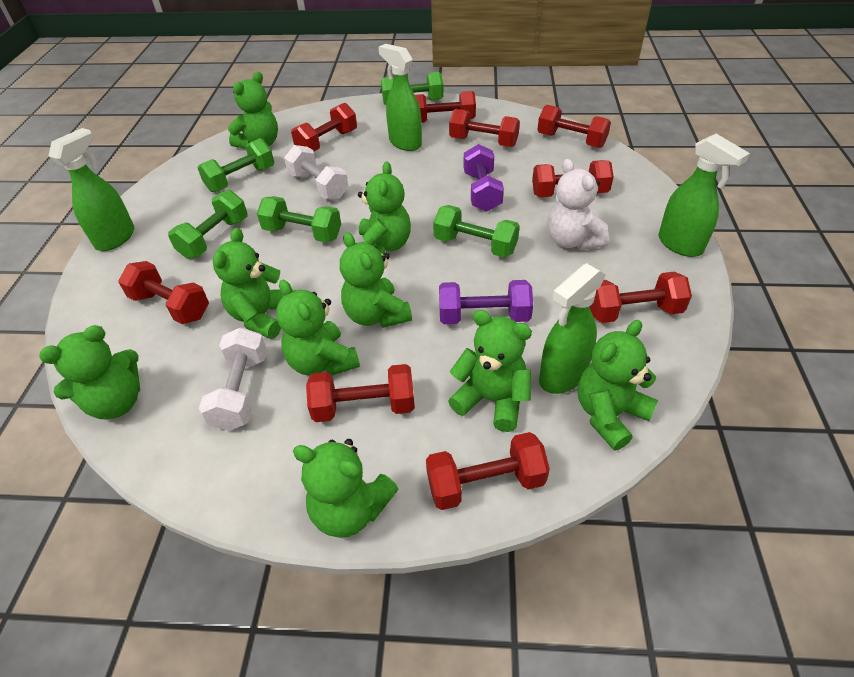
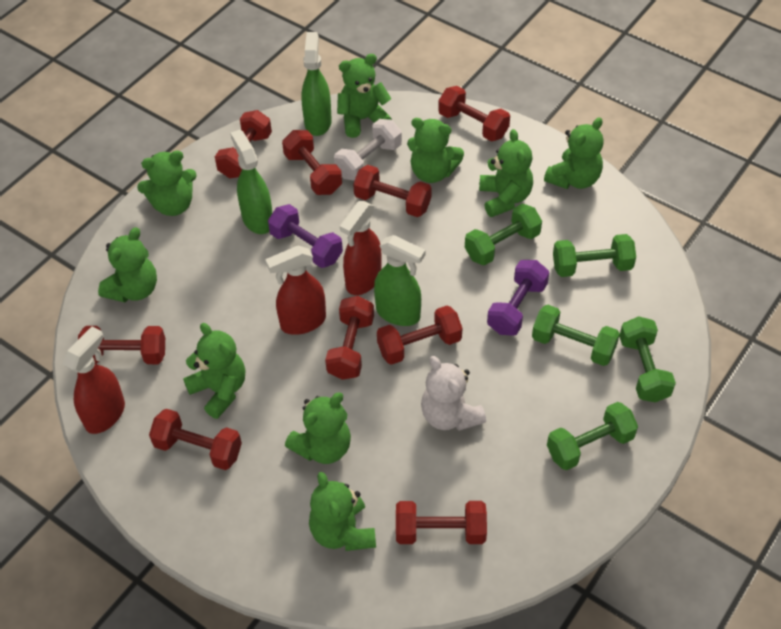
green spray bottle: [49,128,134,251] [378,44,422,151] [539,263,606,394] [658,134,750,257] = 4 -> [230,130,272,234] [301,32,332,136] [374,235,425,326] = 3
red spray bottle: none = 0 -> [63,326,125,434] [266,245,326,335] [340,201,382,295] = 3
white dumbbell: [199,327,267,431] [284,145,348,200] = 2 -> [334,119,402,181] = 1

